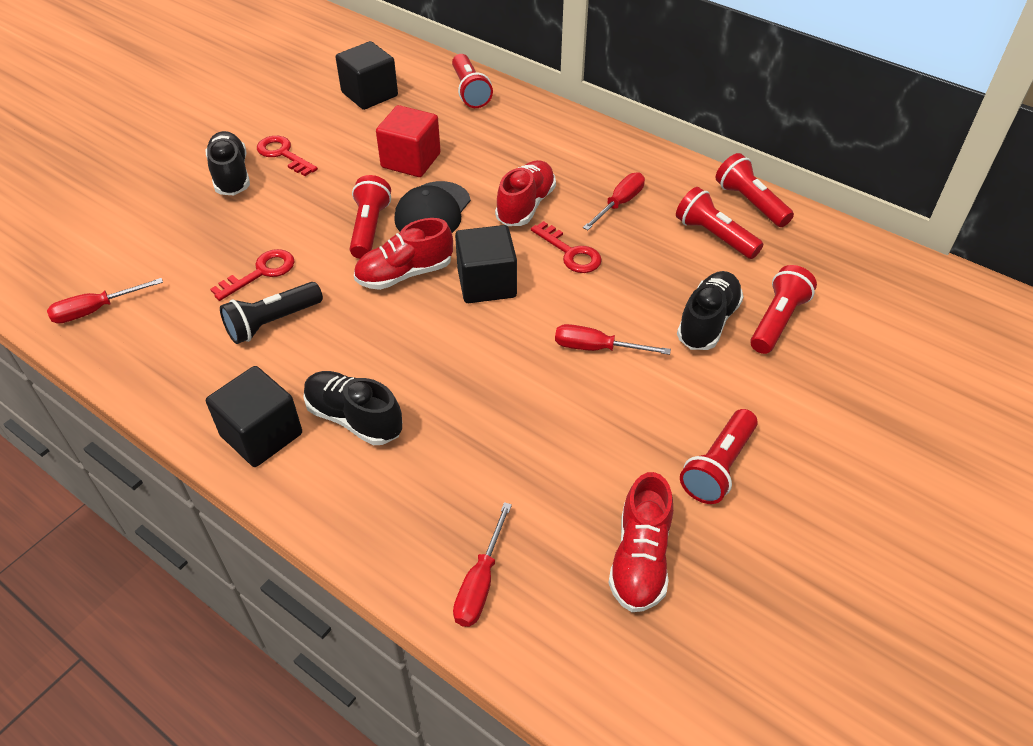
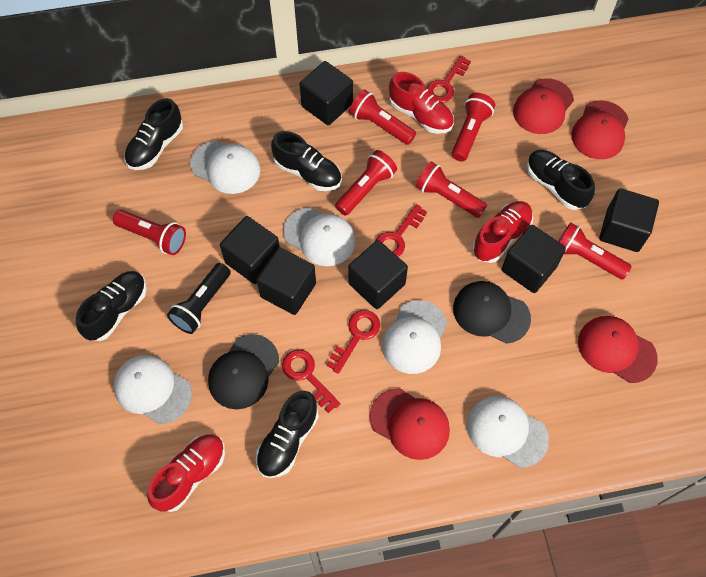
black cap: [394,181,471,233] = 1 -> [208,334,279,409] [453,281,531,344] = 2
black cube: [206,366,302,467] [336,41,398,110] [455,225,517,303] = 3 -> [220,216,280,284] [256,247,316,315] [300,61,353,125] [348,240,408,309] [502,225,566,293] [599,188,659,252] = 6
black shoe: [205,131,250,195] [303,371,402,445] [677,271,744,350] = 3 -> [76,271,147,341] [124,98,183,170] [256,391,319,478] [271,131,342,191] [527,150,595,210] = 5
red cap: none = 0 -> [370,388,450,460] [513,78,574,134] [571,101,628,159] [578,316,658,383] = 4
red cube: [376,105,441,177] = 1 -> none = 0
red key: [210,249,295,301] [257,136,318,176] [531,221,602,273] = 3 -> [282,350,341,413] [327,310,380,374] [375,204,427,257] [427,56,471,103] = 4
red screwdriver: [47,278,163,324] [453,502,512,627] [555,324,671,355] [583,173,645,230] = 4 -> none = 0
white cap: none = 0 -> [114,355,192,424] [190,141,261,194] [283,207,356,266] [382,300,447,374] [467,396,549,468] = 5

